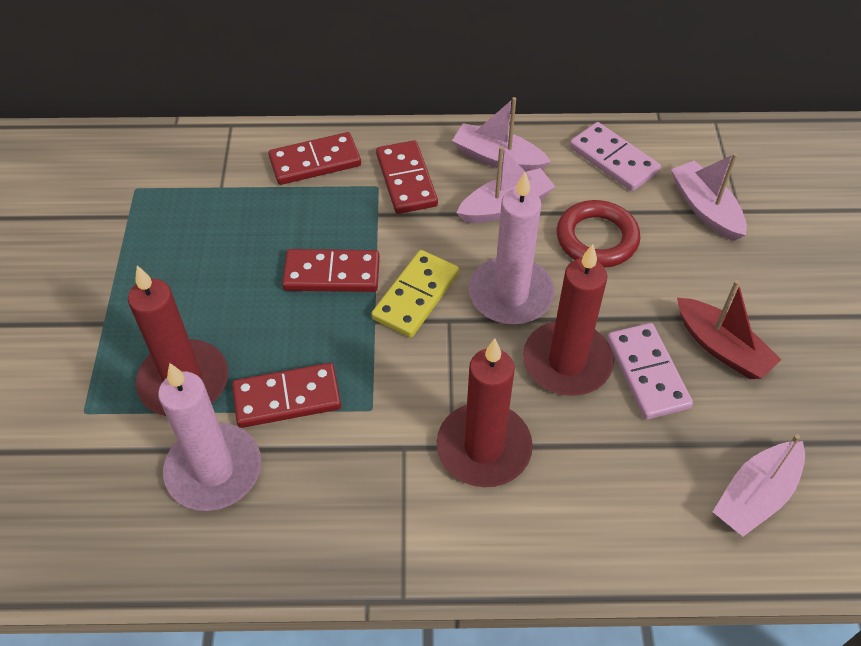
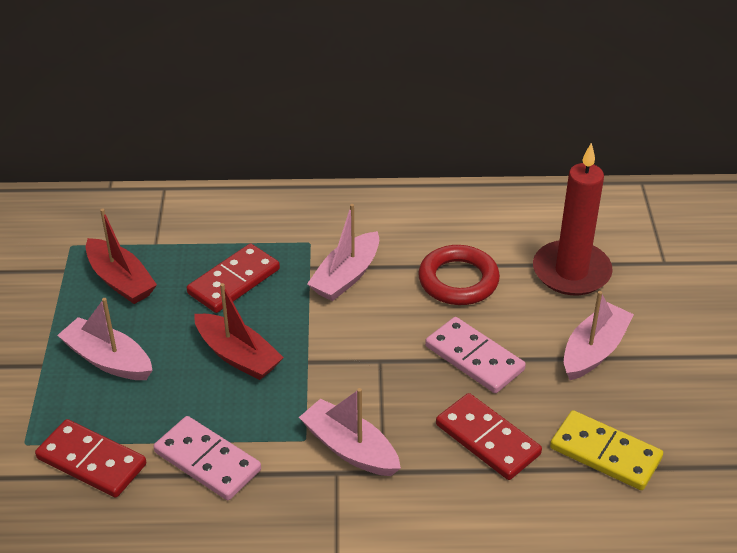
pink candle: [158,363,261,511] [469,172,554,325] = 2 -> none = 0
red boat: [677,280,782,379] = 1 -> [86,209,157,304] [194,283,284,380] = 2
red candle: [128,266,228,416] [436,339,533,487] [523,244,614,396] = 3 -> [533,143,613,296] = 1
red domino: [232,363,341,428] [268,132,361,185] [282,249,380,292] [376,140,438,214] = 4 -> [35,419,146,498] [187,243,280,313] [436,393,542,480] = 3

